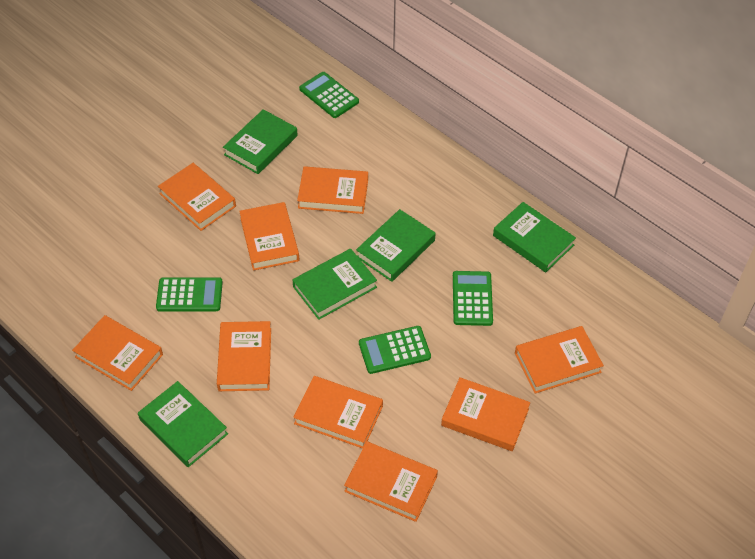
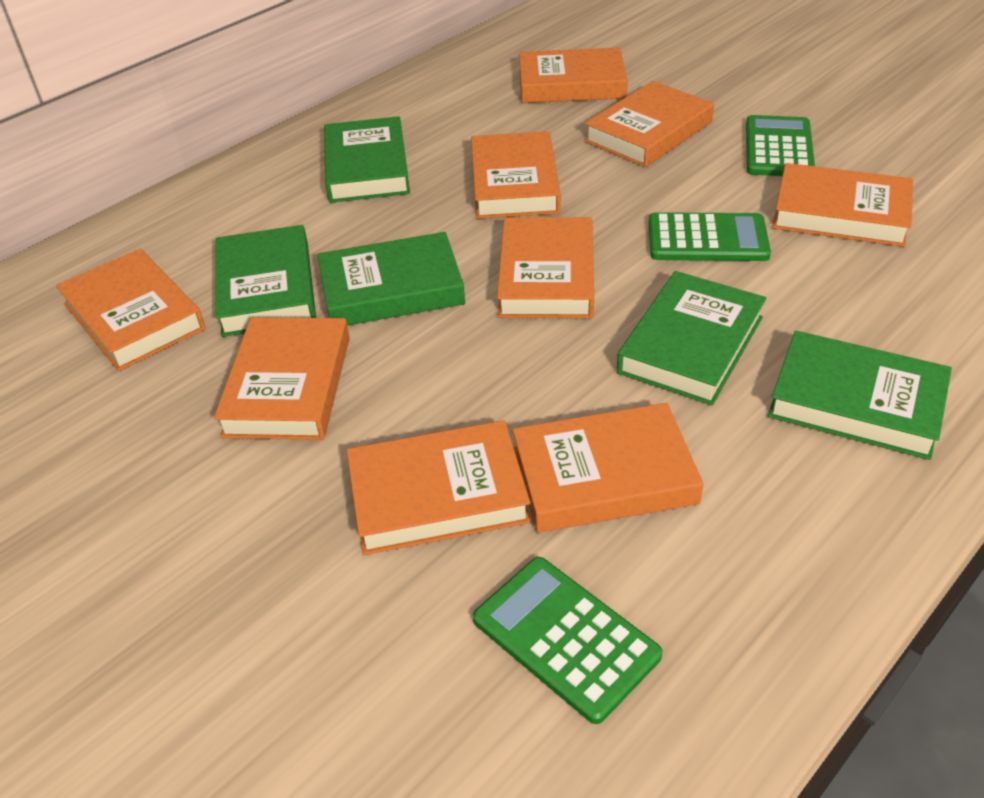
green calculator: [156,277,223,311] [299,72,359,118] [359,326,431,374] [453,271,493,326] = 4 -> [473,557,662,724] [648,212,771,261] [746,115,815,176] = 3

